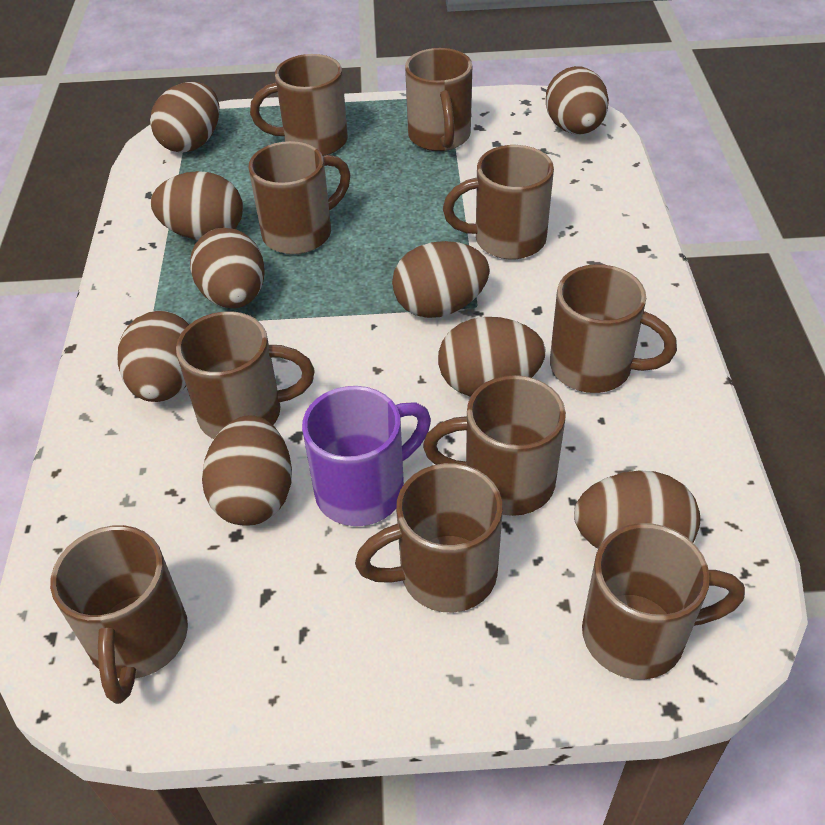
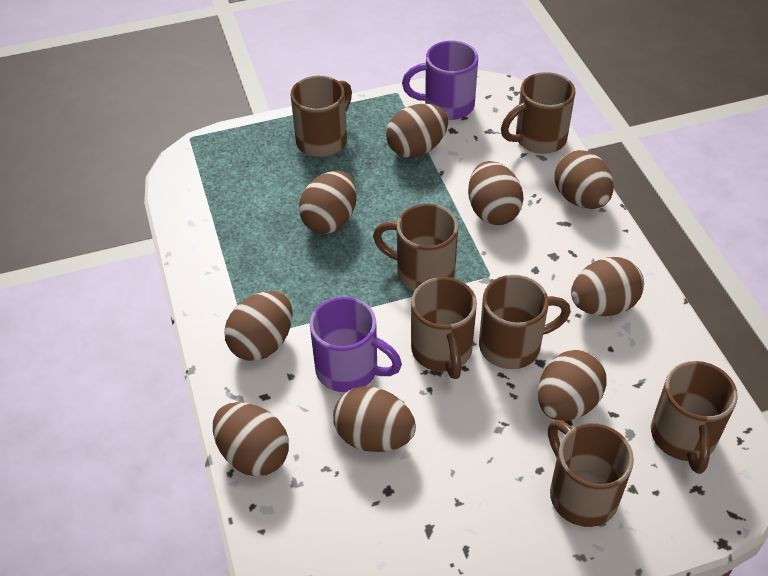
brown mug: [50,525,188,704] [176,311,314,439] [249,141,350,254] [250,54,348,156] [355,463,503,612] [405,48,472,151] [423,375,566,516] [443,145,554,260] [550,264,677,393] [582,523,745,680] = 10 -> [290,76,352,157] [373,204,458,291] [411,277,477,379] [479,275,571,369] [501,72,575,154] [548,420,634,527] [651,361,738,474] = 7
purple mug: [302,386,431,526] = 1 -> [310,297,402,392] [402,41,478,120] = 2

